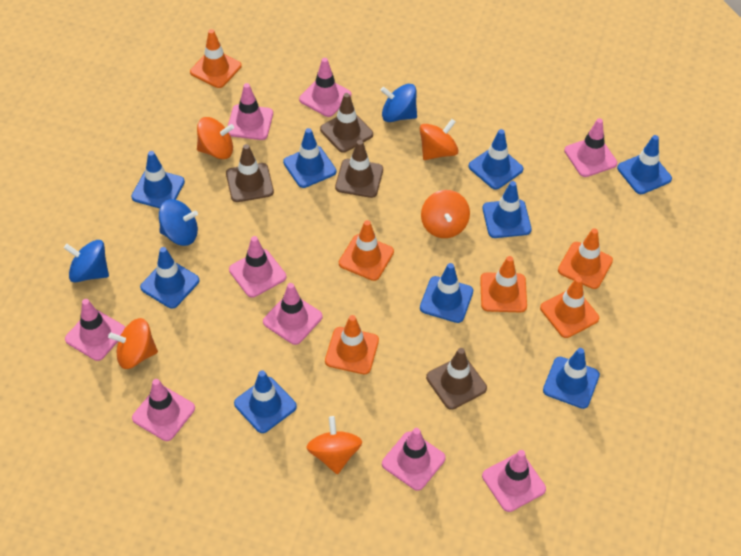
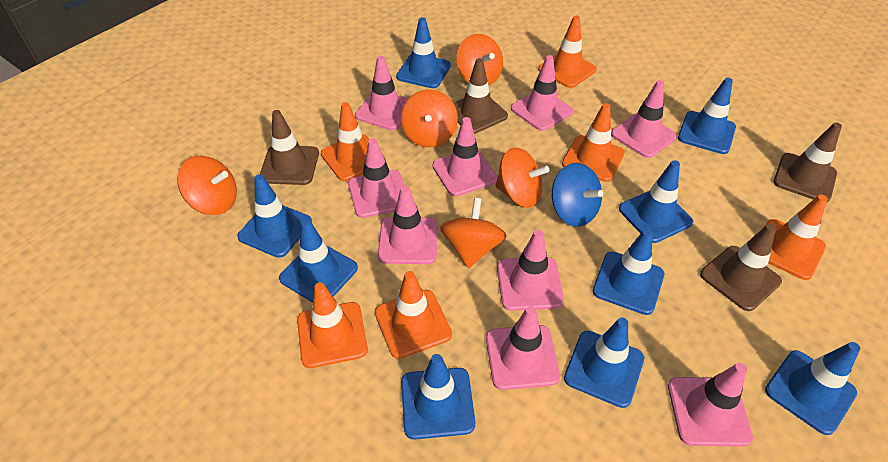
blue spinning top: [64,240,109,282] [159,199,198,246] [380,84,417,122] = 3 -> [552,163,603,227] = 1

